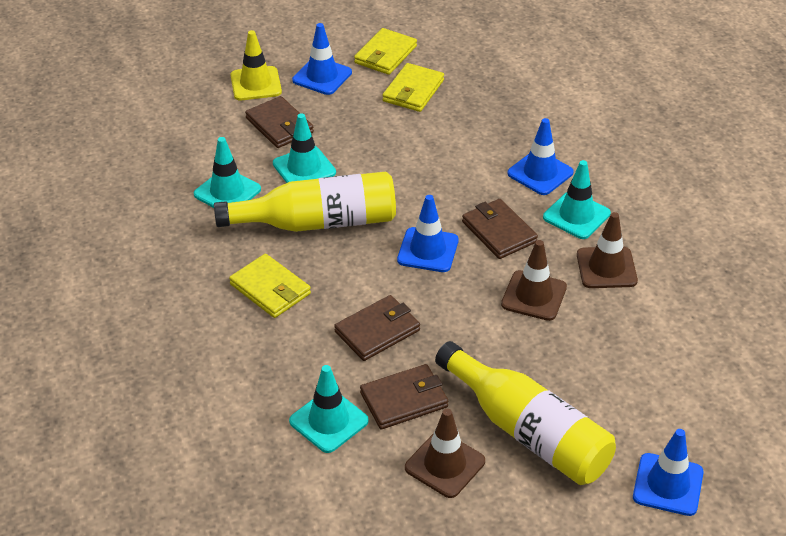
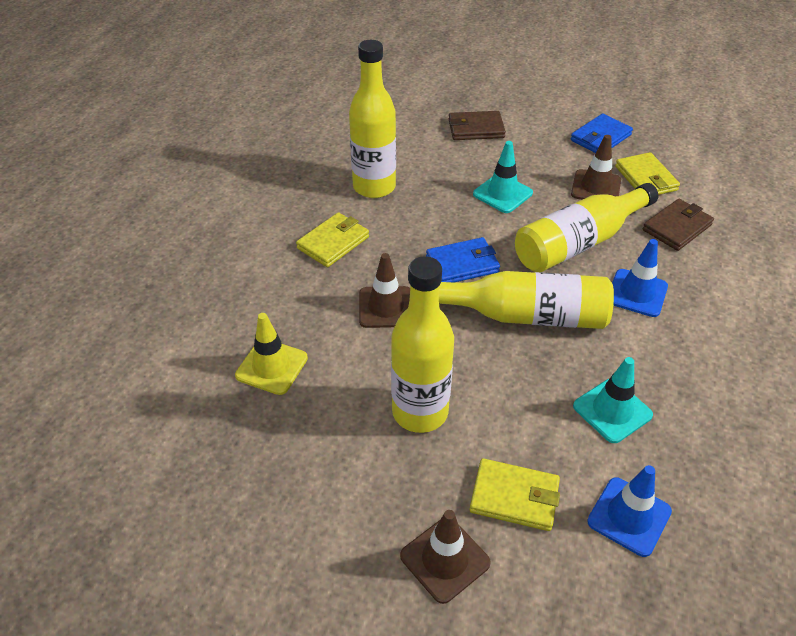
blue traffic cone: [292,23,352,95] [397,195,459,272] [507,118,574,195] [633,429,704,516] = 4 -> [587,465,672,557] [612,239,668,317] = 2
blue wallet: none = 0 -> [426,237,500,282] [571,113,633,153] = 2
brown wallet: [245,96,314,148] [334,295,420,361] [360,364,448,429] [462,199,538,259] = 4 -> [449,111,506,140] [643,199,714,251] = 2
turquoise traffic cone: [194,137,261,208] [273,113,336,183] [289,365,369,453] [543,160,611,239] = 4 -> [473,141,533,213] [573,357,653,443] = 2
yellow bottle: [214,171,396,232] [435,341,616,485] = 2 -> [349,40,396,198] [391,256,454,433] [439,271,614,329] [515,183,658,272] = 4

